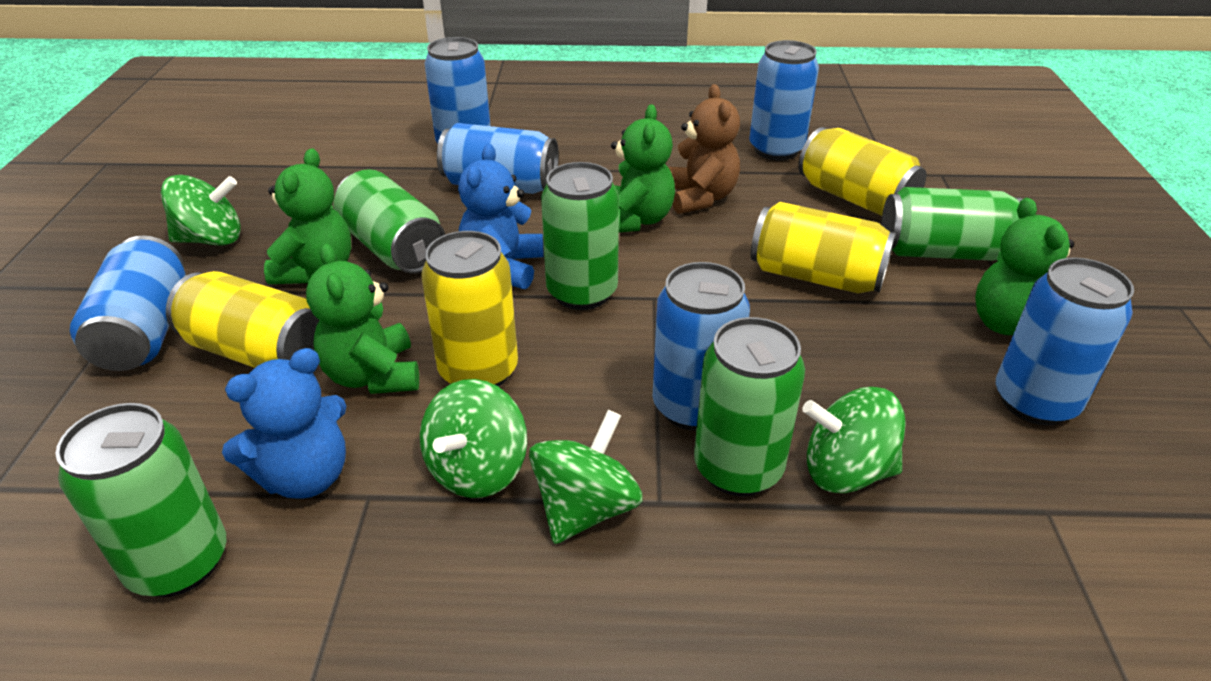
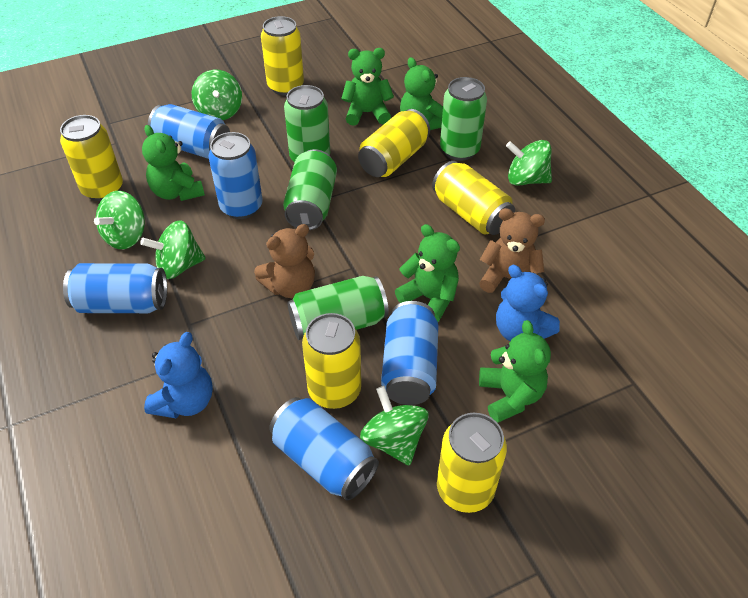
blue can: [70,236,186,371] [425,37,491,143] [437,123,559,194] [652,262,750,431] [749,40,819,160] [996,257,1134,425] = 6 -> [63,263,167,313] [148,104,230,159] [208,132,263,219] [269,397,379,500] [381,301,439,405] = 5
brown teddy bear: [668,84,740,214] = 1 -> [254,224,315,298] [479,208,545,293] = 2
green can: [56,403,226,597] [334,169,445,274] [541,162,619,310] [694,317,805,496] [881,187,1023,261] = 5 -> [283,149,337,230] [284,85,330,162] [288,276,389,340] [440,77,487,161] = 4
green spinning top: [161,175,241,246] [420,379,527,498] [529,410,643,544] [802,387,906,493] = 4 -> [94,191,145,249] [140,221,206,279] [192,70,242,120] [360,386,428,466] [506,140,552,186] = 5
green teddy bear: [264,148,351,284] [306,243,419,394] [611,104,675,233] [975,198,1074,335] = 4 -> [142,125,205,201] [341,48,394,126] [395,224,460,322] [400,57,443,130] [479,320,551,423] = 5
yellow can: [166,271,319,368] [421,231,518,387] [750,202,896,294] [798,127,926,216] = 4 -> [60,115,123,201] [261,16,304,95] [302,313,361,409] [358,109,430,177] [432,161,515,235] [437,413,507,513] = 6

